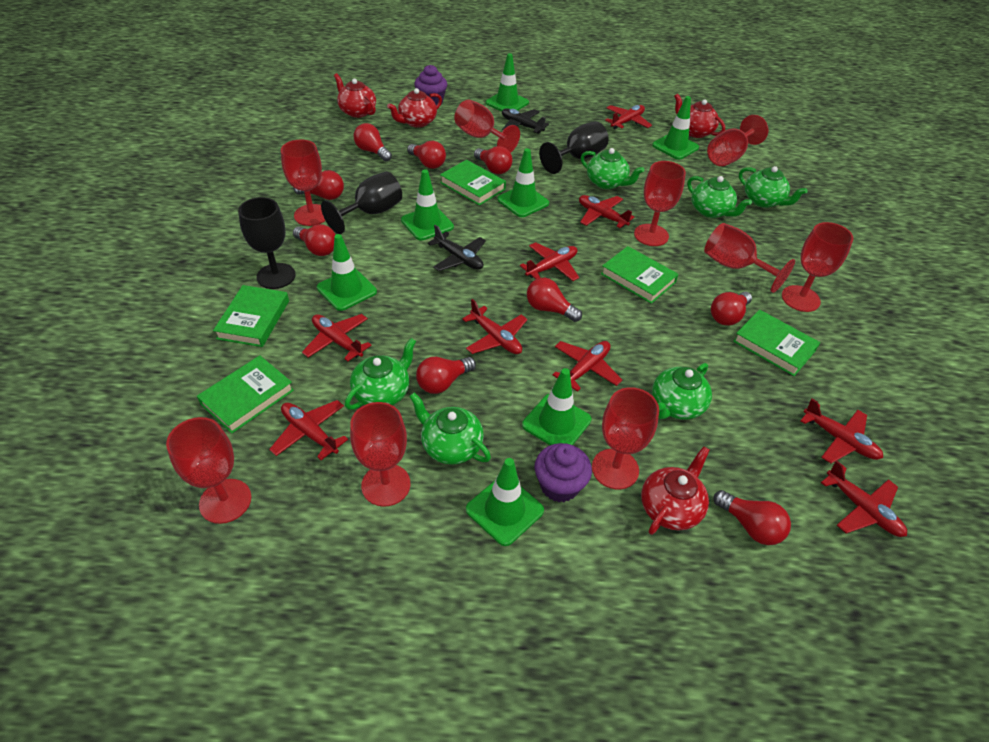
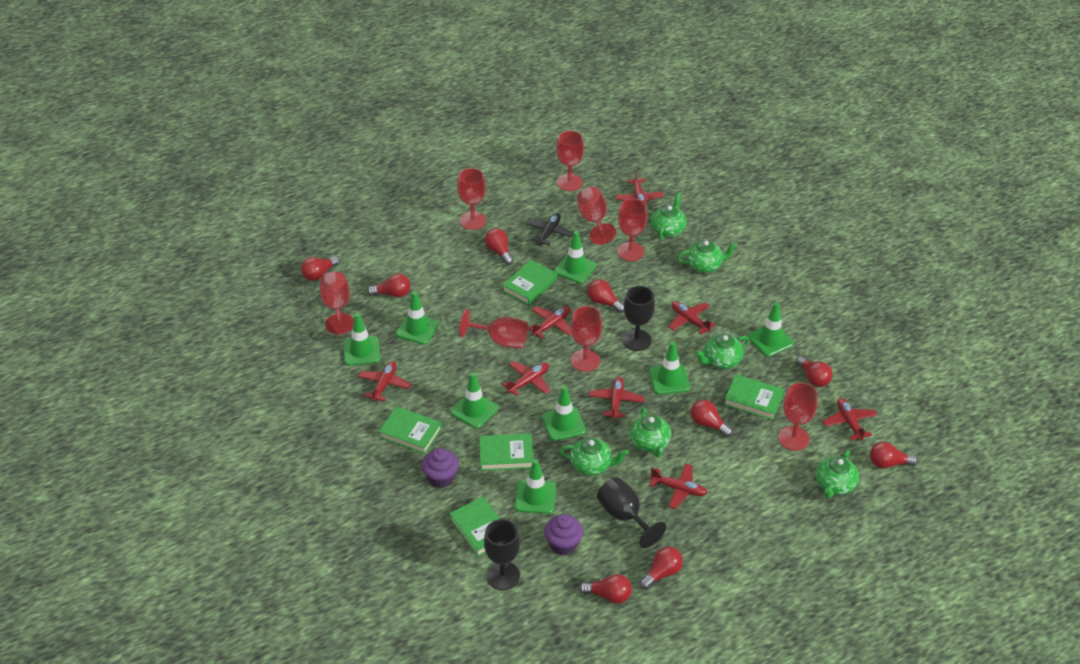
black plane: [427,225,486,271] [502,108,549,134] = 2 -> [526,213,573,245] = 1
green traffic cone: [317,234,377,311] [401,169,454,240] [466,458,544,546] [486,53,529,111] [497,148,549,217] [522,368,592,445] [652,96,699,160] = 7 -> [343,313,380,365] [396,291,439,345] [451,372,498,429] [515,459,556,514] [542,386,586,441] [554,231,596,283] [649,342,690,395] [748,302,794,357] = 8
red goblet: [166,417,251,524] [281,139,326,226] [350,402,411,507] [455,100,520,153] [592,387,659,490] [634,161,686,246] [704,223,795,293] [707,115,768,166] [782,222,853,312] = 9 -> [320,272,354,335] [457,168,486,230] [459,309,528,349] [557,130,584,191] [571,306,602,372] [577,187,616,245] [617,198,647,261] [778,383,818,451] = 8
red plane: [269,400,348,460] [302,314,372,362] [462,299,527,354] [520,242,579,281] [553,341,622,392] [579,195,634,228] [605,105,652,130] [800,399,883,463] [821,460,907,537] = 9 -> [358,361,411,401] [502,361,551,396] [528,306,572,339] [589,377,644,419] [615,170,664,204] [649,463,707,509] [669,302,716,335] [822,398,877,441] = 8
red teapot: [334,73,376,118] [387,88,442,128] [641,446,710,535] [674,94,725,138] = 4 -> none = 0

